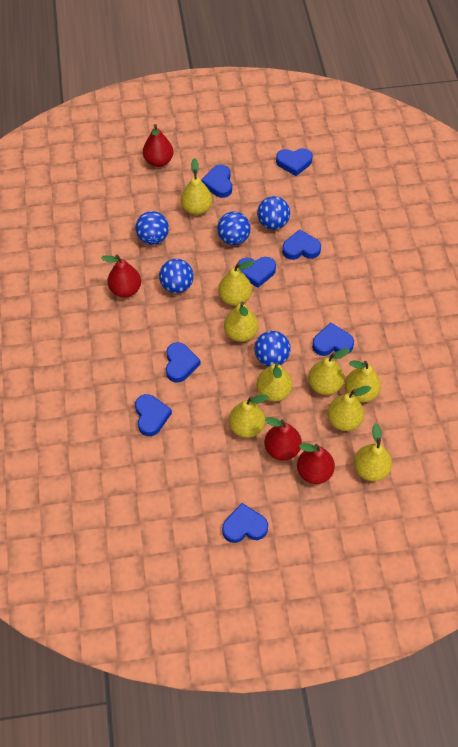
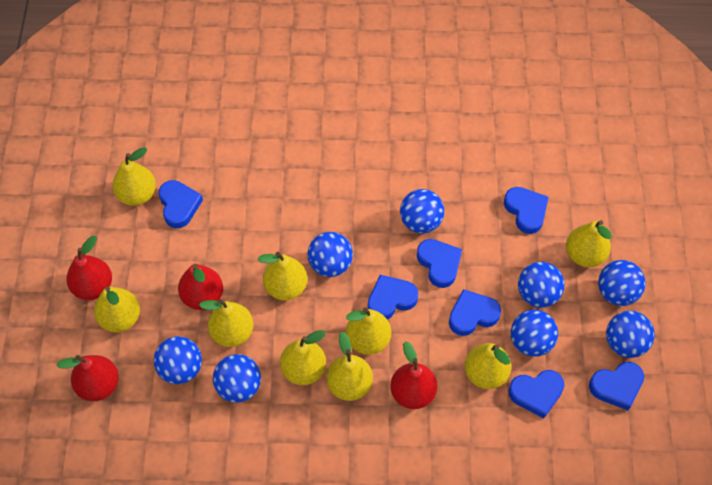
blue ball: [136,211,169,245] [159,259,194,293] [217,212,251,245] [254,331,291,366] [257,196,290,230] = 5 -> [154,336,202,384] [213,354,261,403] [308,232,353,277] [400,189,444,233] [511,309,558,357] [518,262,565,308] [598,260,646,306] [606,311,655,358] = 8
blue heart: [135,394,172,436] [166,342,201,383] [201,165,232,198] [222,503,268,543] [239,257,276,288] [276,148,313,176] [282,229,321,260] [312,323,354,356] = 8 -> [159,180,203,228] [368,275,418,320] [417,239,462,288] [449,289,501,336] [504,187,549,234] [508,370,564,418] [589,362,644,410] = 7

